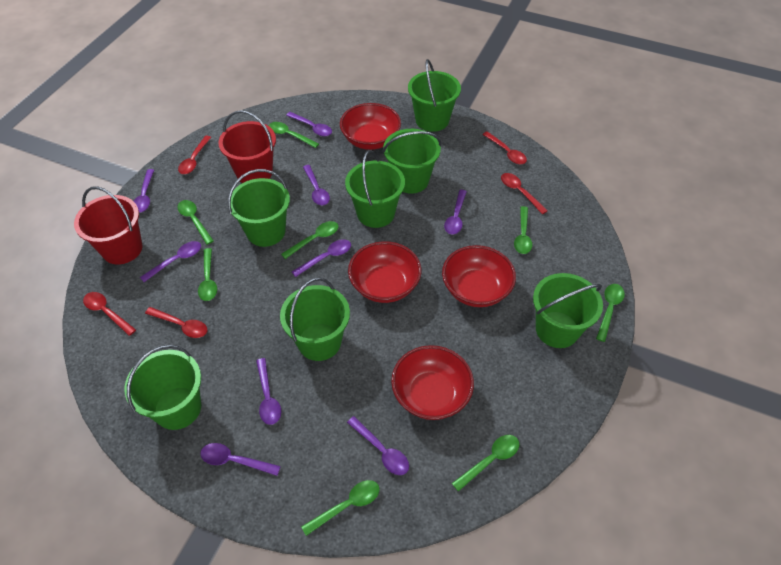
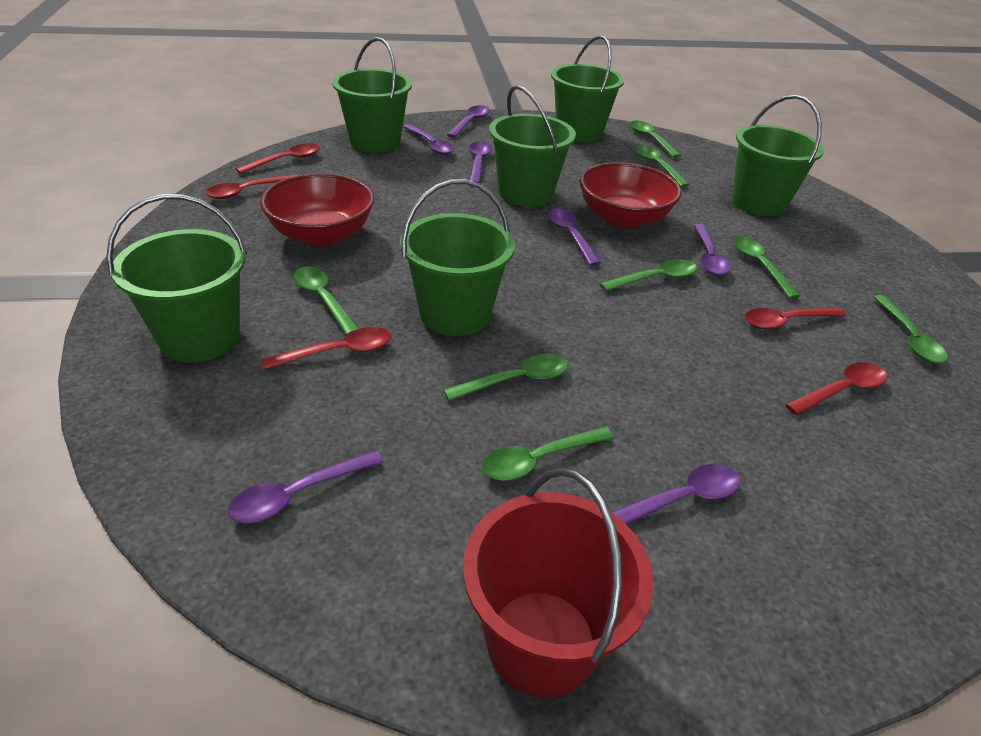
green bucket: [124,345,201,430] [228,169,290,247] [280,277,350,361] [345,150,405,228] [382,129,441,194] [408,59,461,132] [533,273,603,348] = 7 -> [106,194,247,363] [332,37,412,153] [400,179,515,336] [489,85,576,207] [551,35,624,142] [732,95,824,216] = 6
purple spoon: [134,169,154,213] [140,241,201,282] [200,443,281,476] [256,358,281,425] [286,112,332,136] [292,240,351,277] [303,165,330,205] [347,416,409,475] [444,190,467,234] = 9 -> [228,450,384,523] [404,124,454,155] [447,105,490,138] [469,141,492,184] [548,209,601,266] [612,464,740,525] [693,224,731,276] = 7
red bowl: [340,103,401,150] [348,241,421,303] [391,345,474,420] [442,245,516,307] = 4 -> [260,173,374,246] [580,162,681,229] = 2
red bucket: [74,186,142,264] [218,110,276,183] = 2 -> [463,468,653,698] = 1

